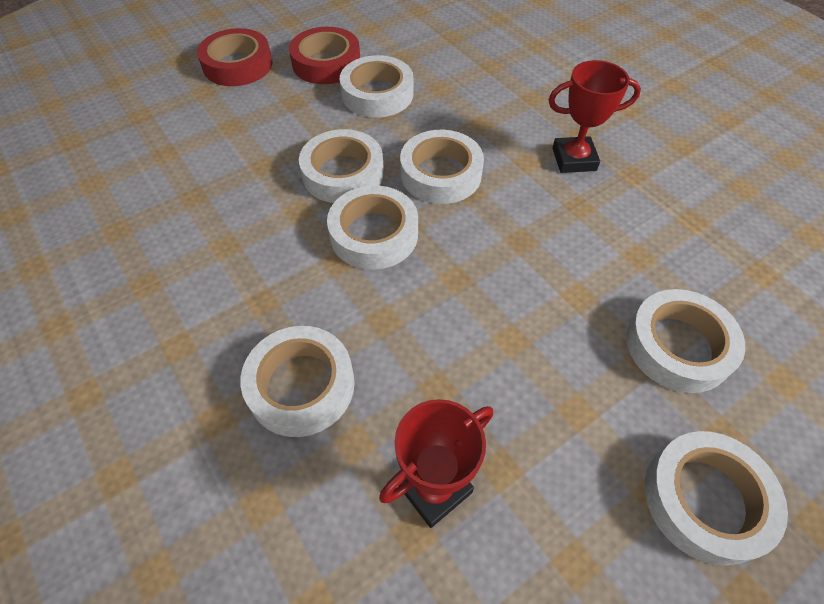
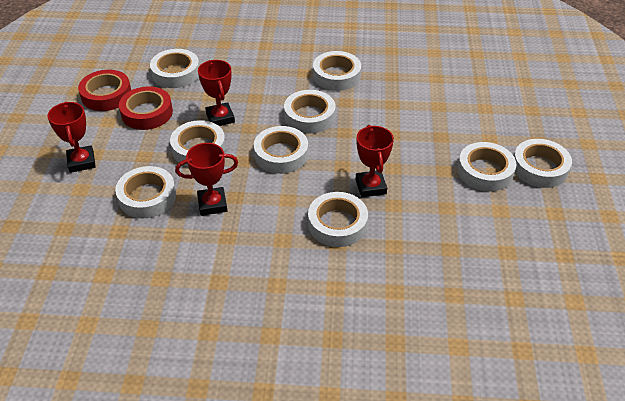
red trophy: [379,399,493,528] [548,60,641,173] = 2 -> [47,102,96,173] [175,143,238,216] [198,60,235,126] [356,125,394,197] = 4
white tape: [240,326,355,437] [299,129,384,203] [327,185,418,270] [340,55,413,118] [400,130,484,204] [626,289,745,393] [645,431,788,566] = 7 -> [115,166,176,218] [150,49,199,88] [170,120,226,167] [254,126,308,174] [284,90,336,133] [308,192,368,247] [313,51,361,91] [457,142,516,192] [514,139,572,188] = 9

